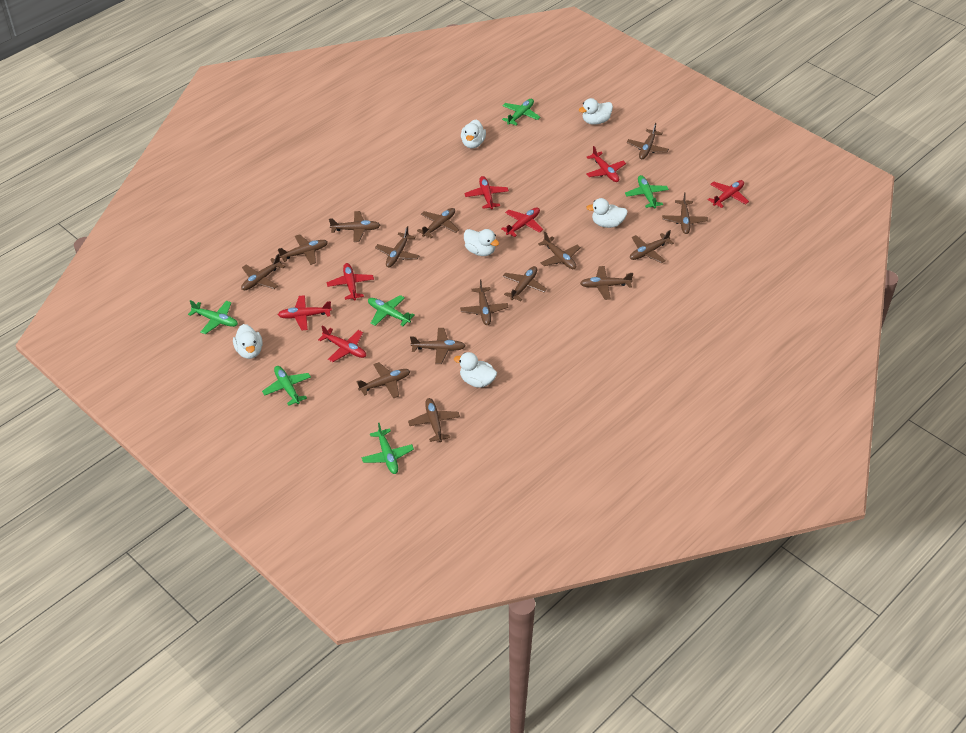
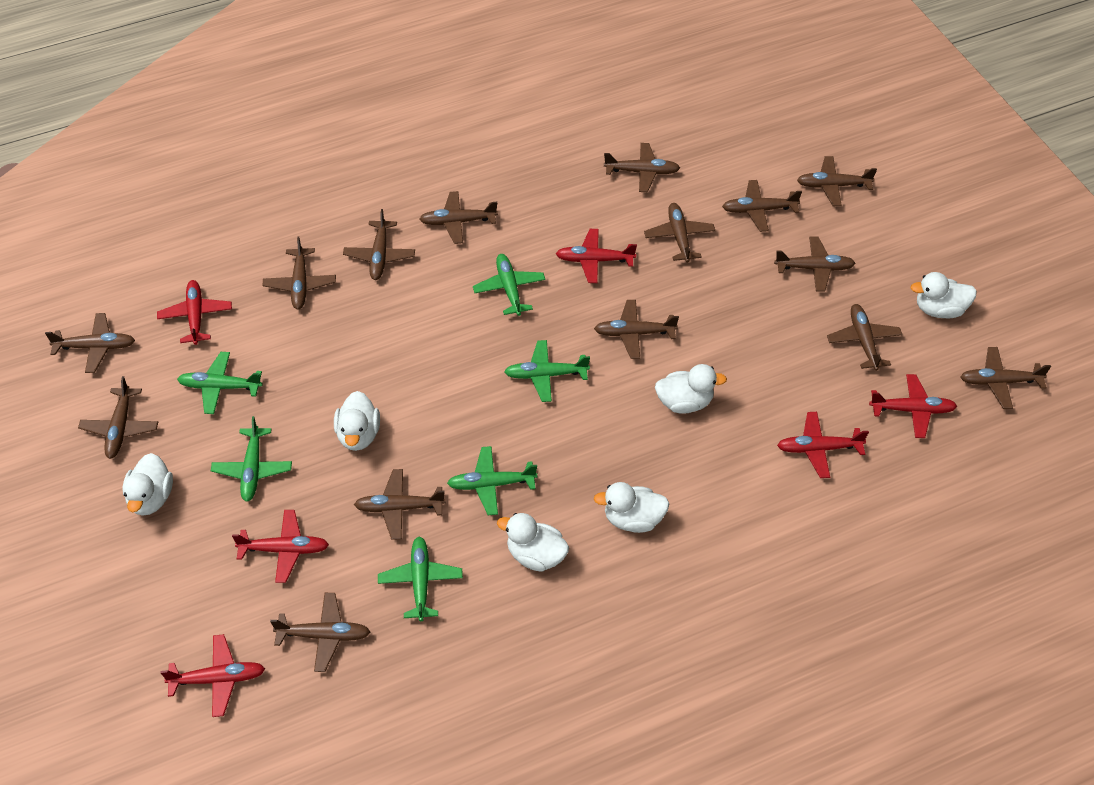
red plane: [278,295,332,330] [318,326,366,362] [327,263,374,300] [464,176,509,209] [501,207,543,237] [586,146,626,182] [708,180,749,208] = 7 -> [157,280,232,345] [161,634,265,717] [232,510,329,583] [556,229,637,283] [777,412,869,478] [869,374,957,438] = 6

